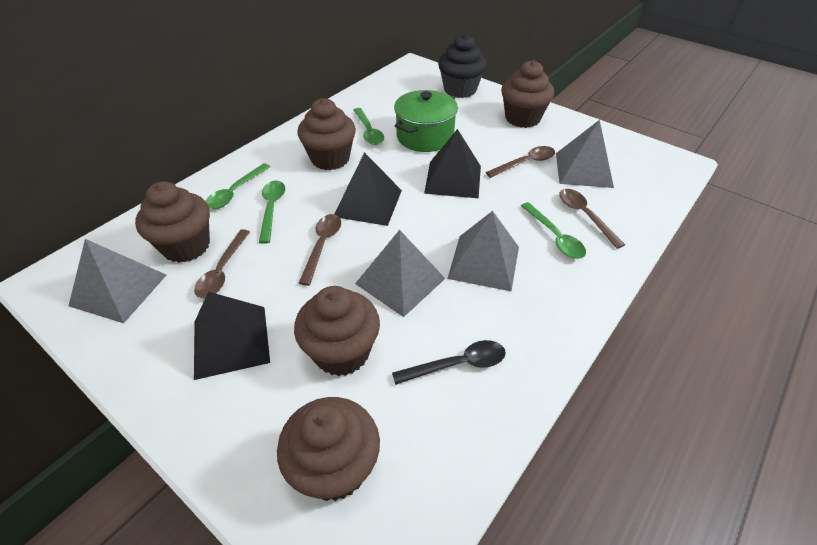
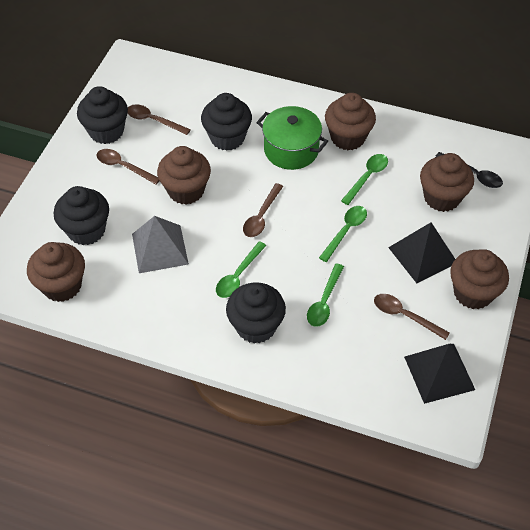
black cupcake: [438,34,487,98] = 1 -> [54,186,109,245] [77,86,128,144] [201,93,252,151] [226,282,286,344] = 4
black pyramid: [194,292,270,380] [334,152,402,226] [424,129,481,198] = 3 -> [388,222,455,283] [404,344,475,404] = 2
grey pyramid: [68,239,166,323] [355,230,446,317] [447,211,519,291] [556,120,614,188] = 4 -> [132,216,189,273] = 1

